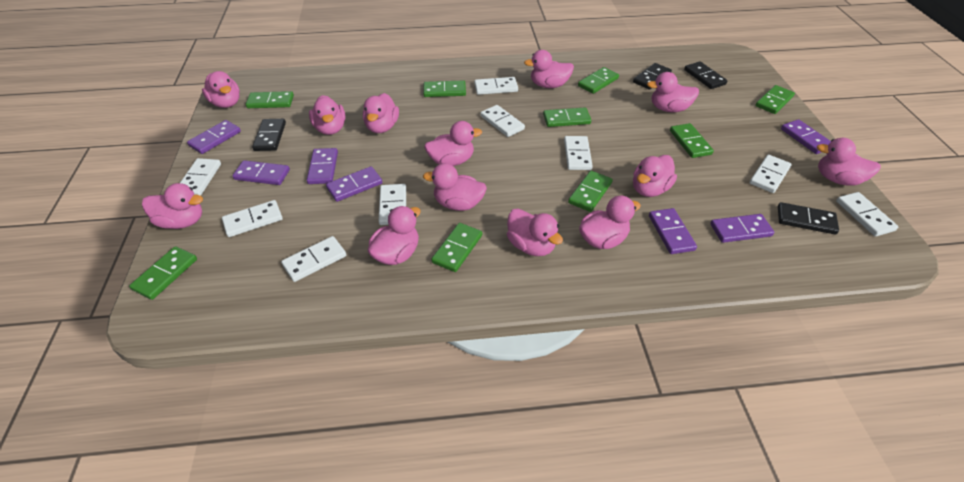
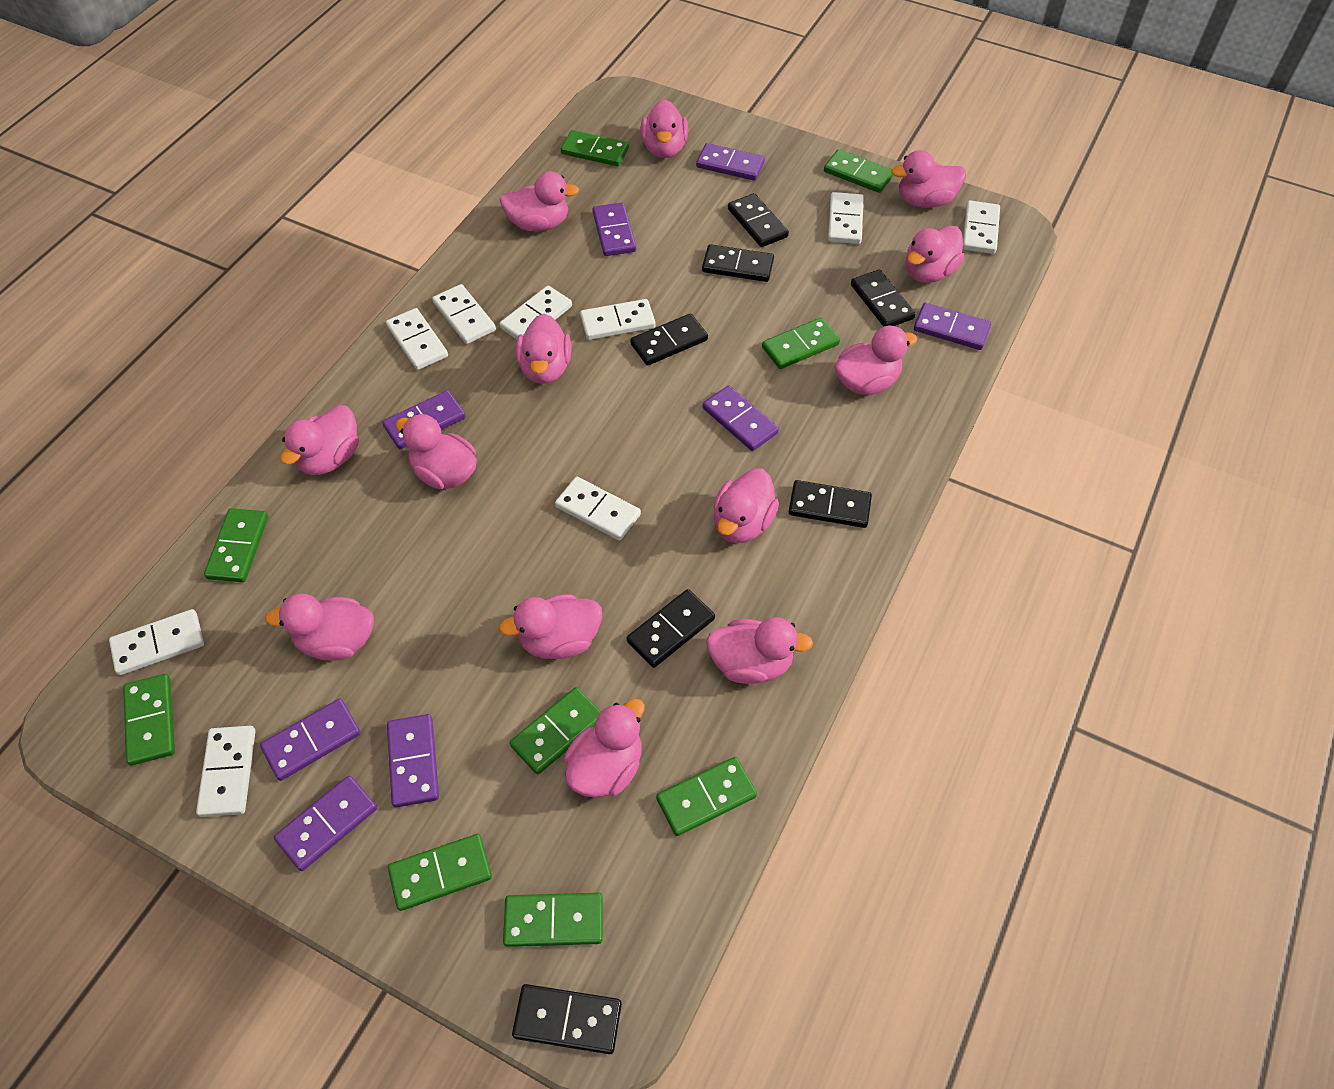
black domino: [252,119,286,151] [633,63,672,90] [684,61,728,89] [778,202,839,234] = 4 -> [512,984,622,1054] [627,589,715,668] [630,313,708,366] [702,244,774,282] [728,193,789,247] [789,480,872,528] [851,269,915,327] = 7
purple domino: [187,120,241,154] [232,160,290,185] [307,148,338,184] [326,166,383,202] [649,208,697,254] [710,214,774,243] [781,119,831,154] = 7 -> [260,699,361,781] [274,776,377,871] [382,390,466,449] [387,714,439,807] [592,203,636,256] [696,143,765,181] [703,385,779,451] [914,303,991,350] = 8

